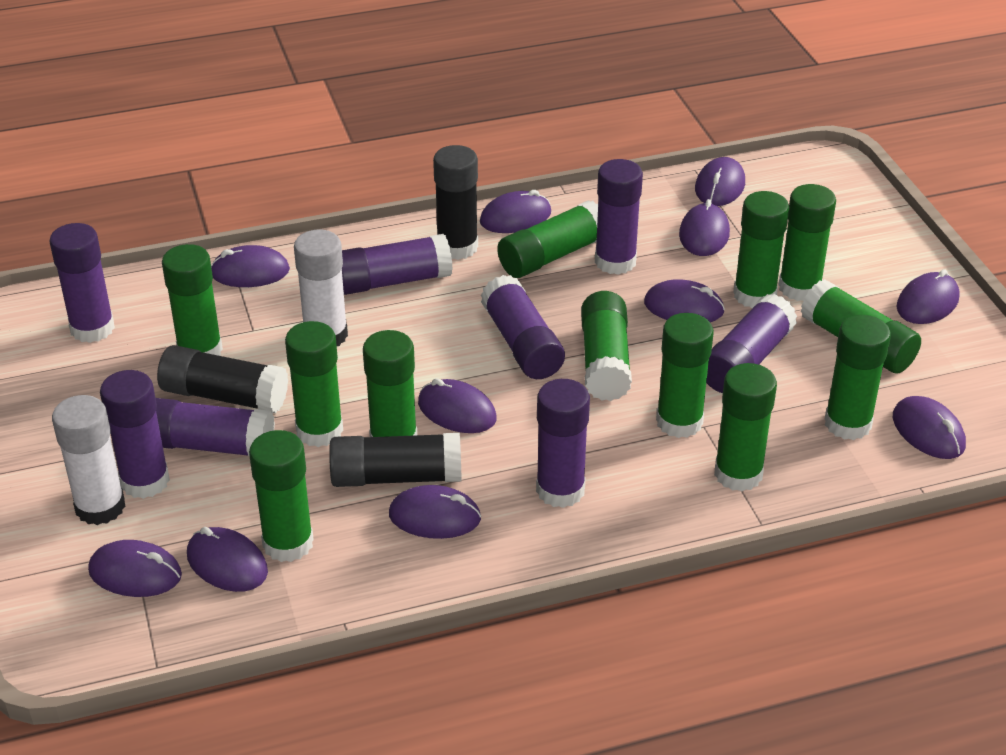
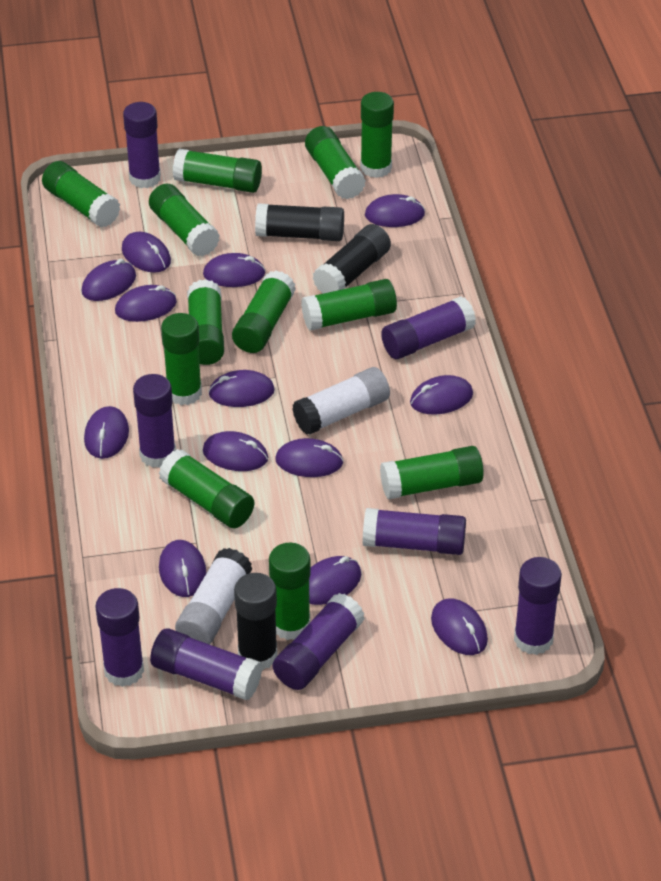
purple mouse: [88,540,182,597] [187,527,268,592] [211,245,290,287] [389,485,481,539] [418,378,497,433] [480,190,551,233] [644,279,725,322] [679,199,730,256] [695,157,745,206] [893,396,966,459] [896,269,960,324] = 11 -> [81,259,136,301] [84,406,129,459] [115,285,177,322] [122,232,171,273] [159,540,207,597] [203,253,265,287] [203,431,268,471] [208,370,275,407] [275,438,344,477] [309,556,361,605] [365,194,425,227] [410,375,473,415] [431,598,488,655] = 13

